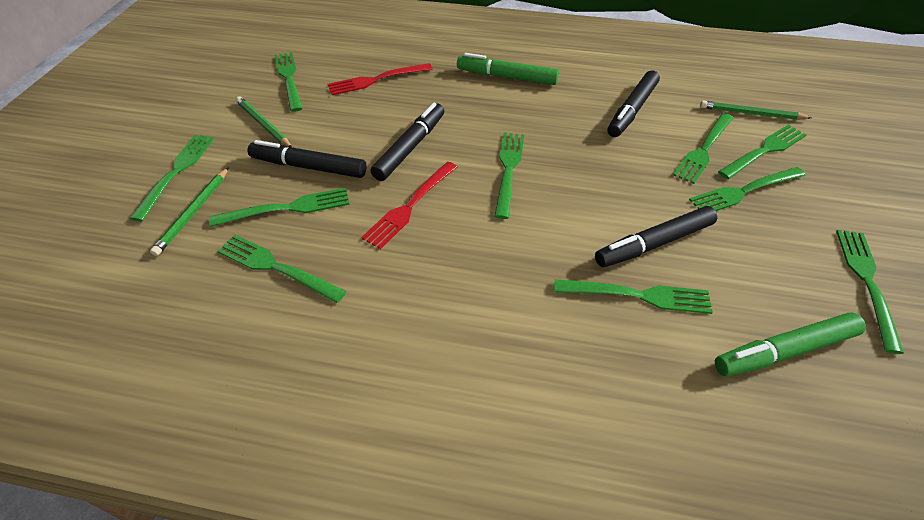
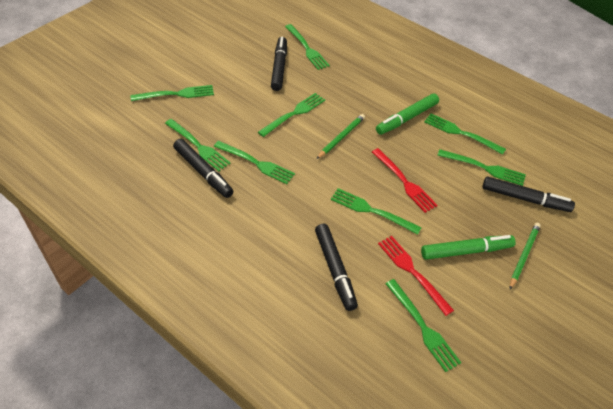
green fork: [130,135,215,221] [209,188,350,227] [217,235,346,303] [274,52,303,112] [494,133,524,219] [554,279,713,314] [673,113,733,184] [689,167,806,211] [718,125,806,179] [836,230,904,354] = 10 -> [131,85,214,101] [165,119,231,171] [214,141,295,184] [258,93,325,137] [285,24,330,70] [331,188,422,235] [385,279,461,372] [424,113,506,155] [437,149,526,186] = 9
green pencil: [150,167,229,256] [236,96,292,148] [700,101,812,120] = 3 -> [317,114,365,159] [510,223,541,289] = 2

